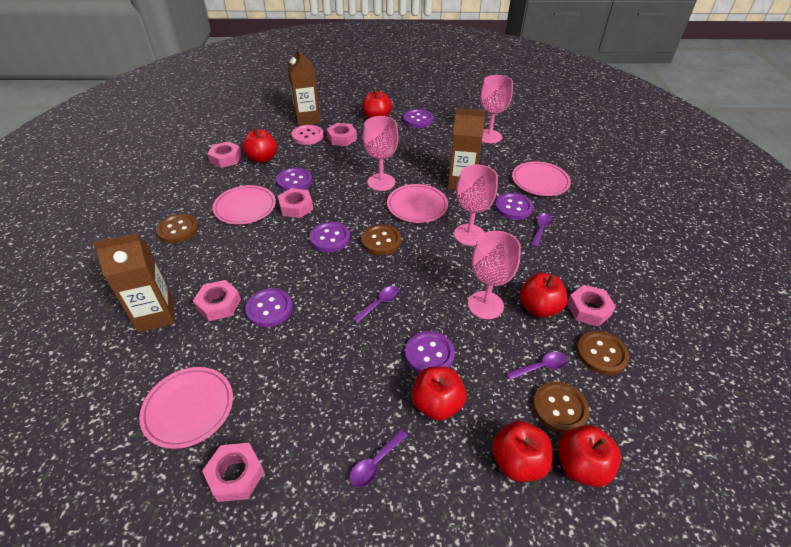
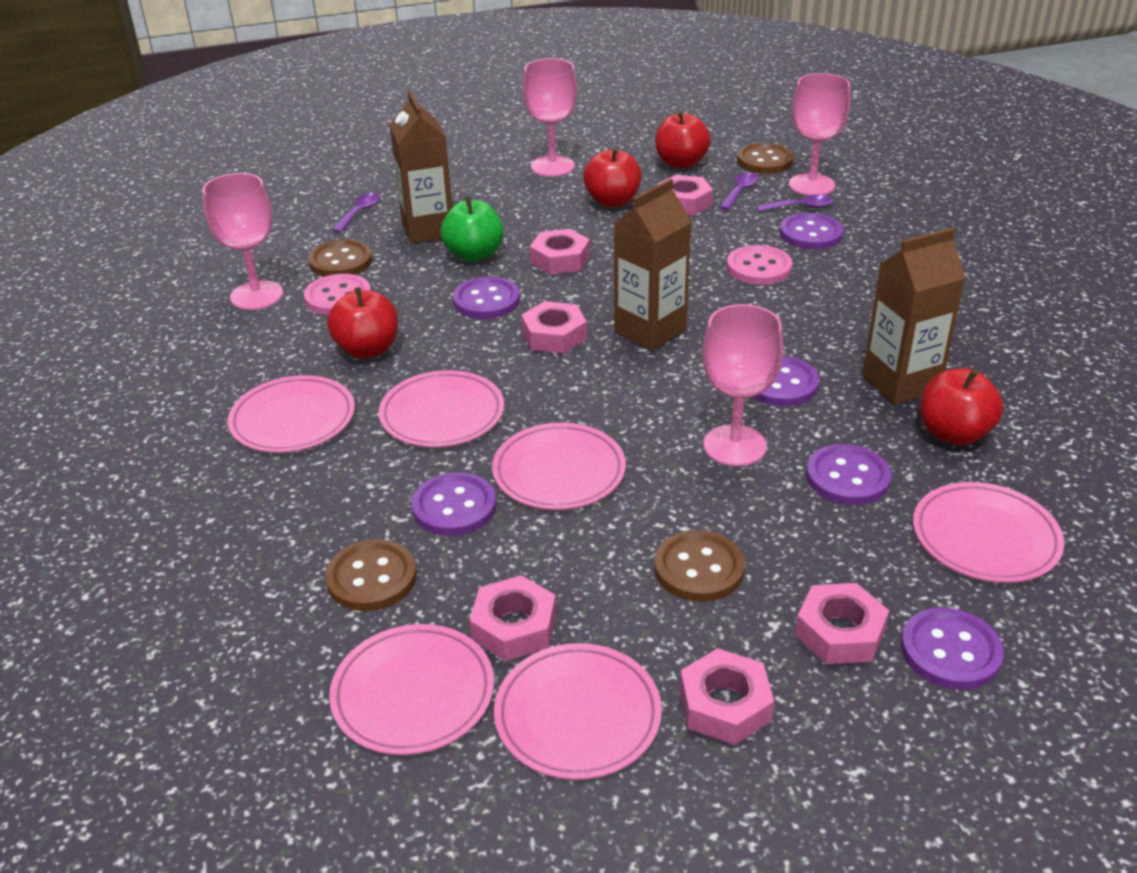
green apple: none = 0 -> [441,196,503,262] = 1
pink button: [291,125,324,145] = 1 -> [304,274,371,315] [727,245,792,285] = 2
pink plate: [139,367,233,449] [212,185,276,225] [387,184,448,223] [512,161,571,196] = 4 -> [228,375,355,453] [329,624,494,755] [379,370,504,447] [492,423,626,510] [494,643,662,780] [913,482,1064,583] = 6
purple spoon: [349,430,408,488] [352,286,400,323] [506,352,568,380] [531,213,552,247] = 4 -> [332,193,380,233] [720,173,758,210] [756,195,834,211] = 3
red apple: [242,128,277,163] [362,90,392,119] [412,366,466,421] [492,421,552,482] [520,273,568,318] [558,425,621,487] = 6 -> [327,287,398,359] [583,148,642,207] [655,111,711,169] [921,368,1003,445] = 4

